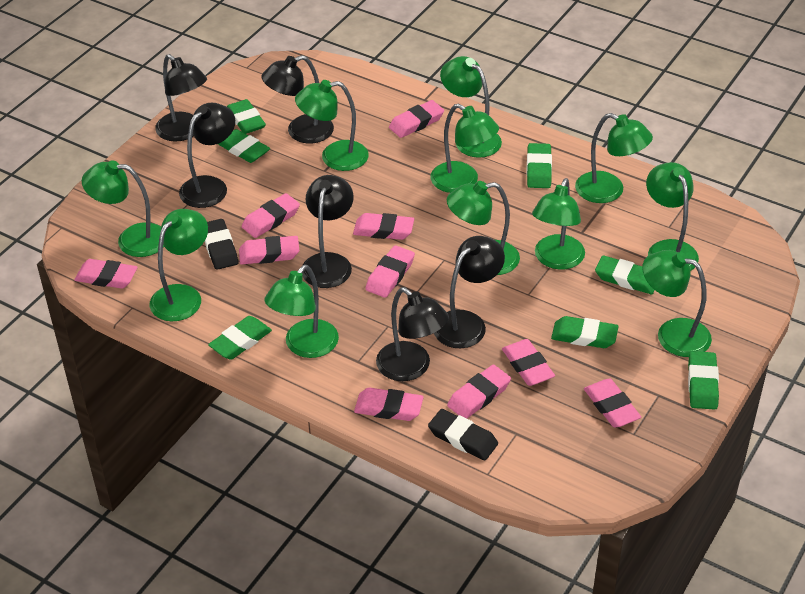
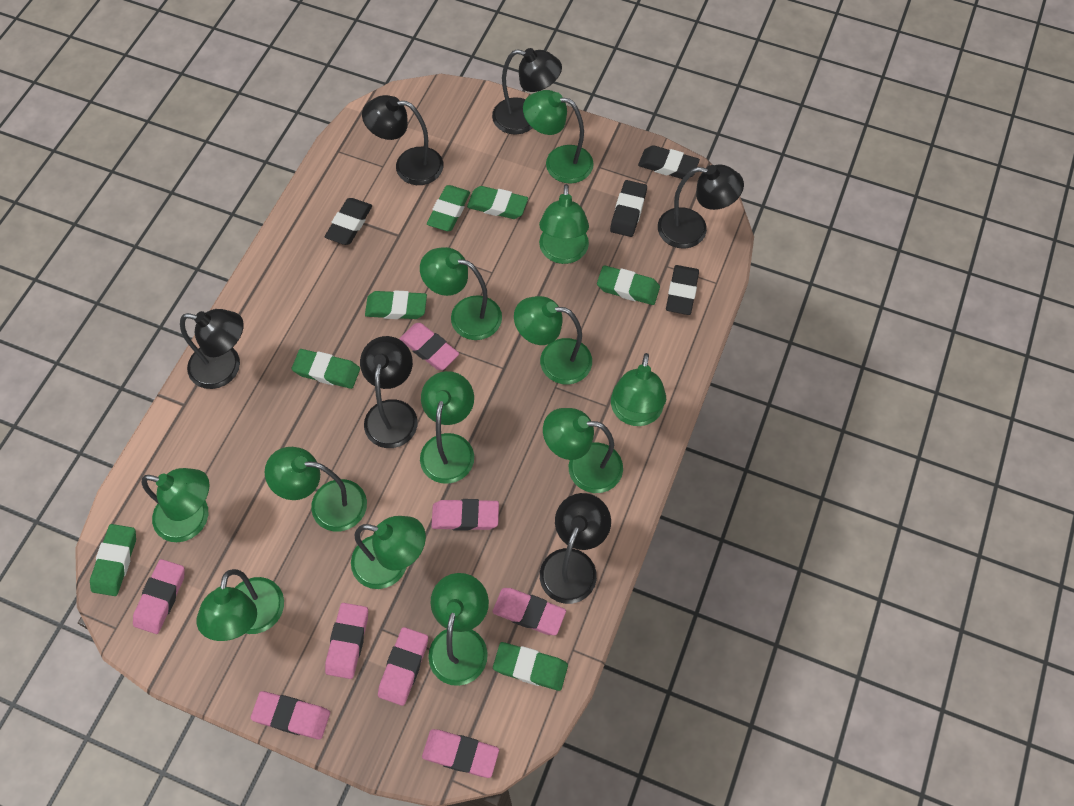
black eraser: [205,219,238,270] [428,409,498,461] = 2 -> [325,198,372,245] [610,180,647,237] [638,145,700,179] [666,265,699,315] = 4
green lamp: [82,160,164,257] [150,209,208,321] [264,265,339,358] [295,80,369,171] [431,104,499,193] [440,56,502,158] [447,181,520,275] [532,178,585,270] [575,113,653,203] [642,250,712,357] [646,162,699,270] = 11 -> [142,468,209,542] [196,569,284,641] [264,447,367,532] [351,516,426,589] [420,247,502,340] [420,371,474,484] [428,573,489,686] [514,296,592,384] [523,90,594,184] [539,184,589,264] [543,408,623,493] [611,353,666,426] = 12
pink eraser: [74,259,138,289] [239,236,299,264] [242,193,300,238] [353,213,414,240] [354,388,424,421] [365,245,415,298] [389,100,444,138] [447,365,511,418] [502,339,555,386] [584,379,641,428] = 10 -> [133,559,185,634] [251,691,330,739] [325,603,368,679] [378,627,428,706] [399,323,459,370] [422,729,499,778] [431,499,499,531] [493,588,566,635] = 8

